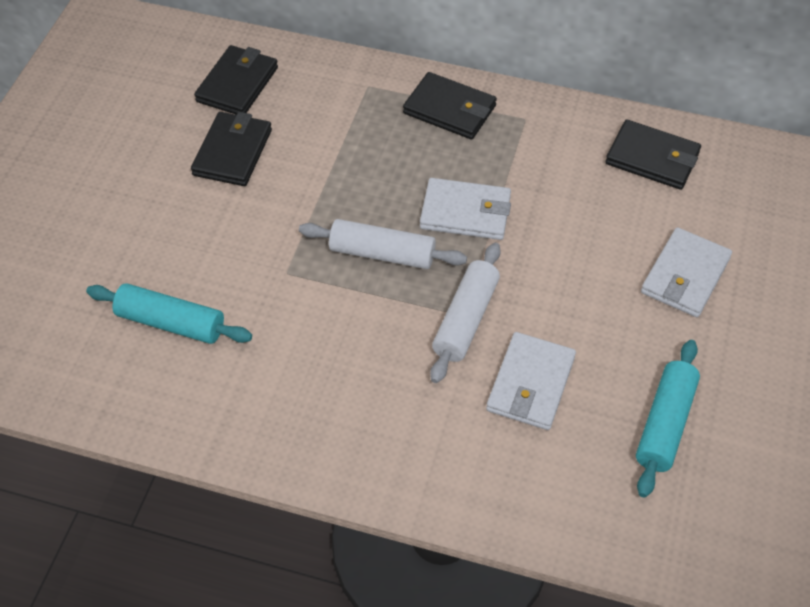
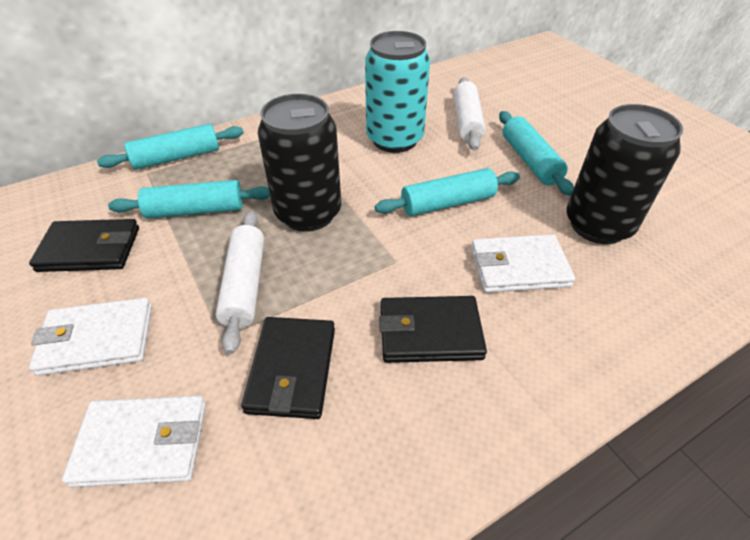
black can: none = 0 -> [258,94,341,232] [566,104,683,244] = 2
black wallet: [191,112,272,186] [194,45,278,115] [403,72,497,140] [605,120,701,190] = 4 -> [29,219,139,272] [241,317,335,419] [379,296,487,363] = 3
turquoise can: none = 0 -> [365,31,430,153] = 1
turquoise rolling pin: [86,283,252,344] [636,340,700,498] = 2 -> [97,124,244,170] [108,180,270,219] [375,168,520,216] [499,111,574,196] = 4

